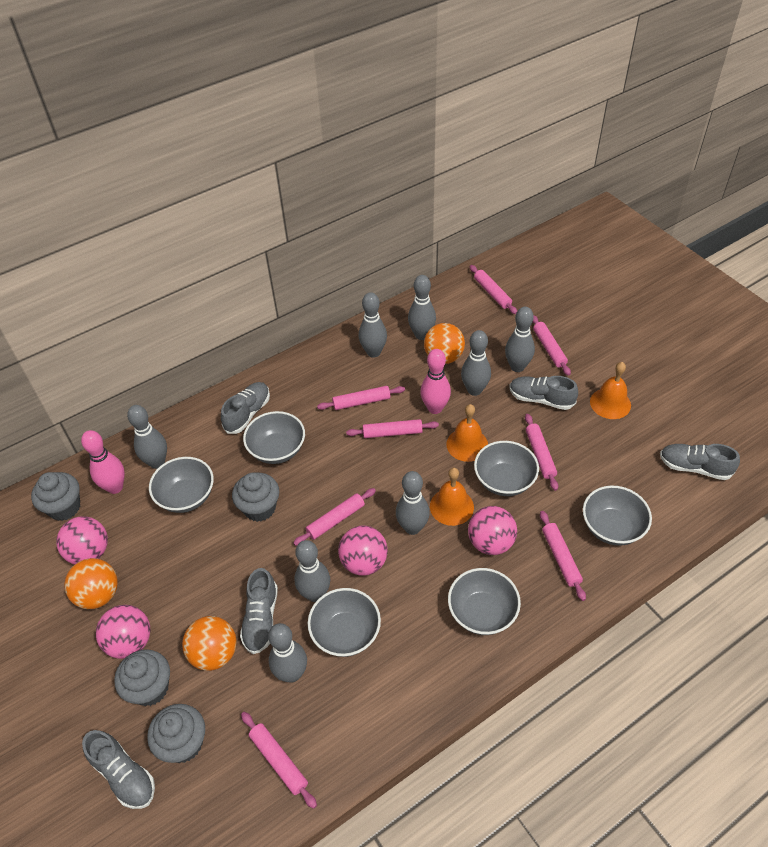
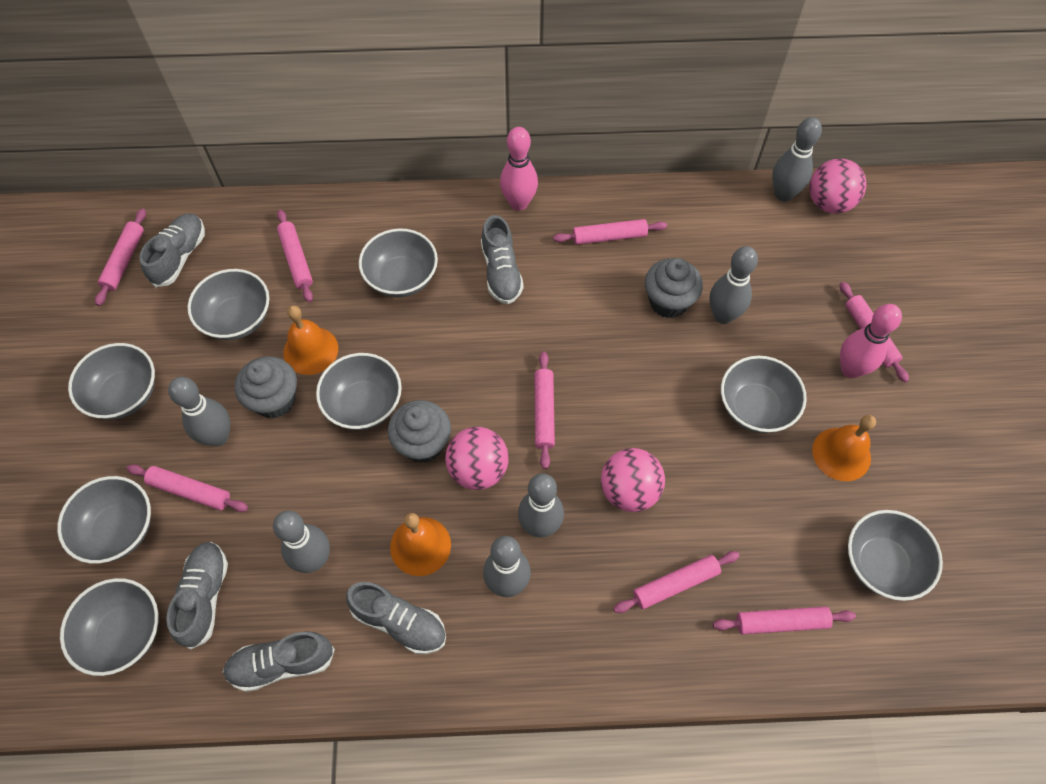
grey bowl: [149,457,214,513] [243,411,305,464] [308,588,381,657] [448,568,521,635] [474,441,539,496] [583,486,652,546] = 6 -> [57,476,151,564] [60,578,158,676] [68,343,155,419] [188,269,269,340] [316,353,402,430] [359,228,438,297] [721,356,807,433] [848,510,943,601] = 8
grey bowling pin: [127,405,167,469] [268,623,307,683] [294,540,330,602] [359,292,387,358] [396,471,430,535] [408,275,436,340] [461,330,491,396] [505,307,535,372] = 8 -> [168,377,230,447] [273,511,330,573] [483,536,531,597] [518,473,564,538] [709,246,758,324] [772,117,822,202] = 6
grey cupcake: [31,472,80,521] [114,649,170,706] [147,704,205,763] [232,472,279,522] = 4 -> [235,356,297,419] [388,400,451,463] [645,258,703,318] = 3
orange ball: [64,558,118,609] [182,616,237,671] [424,323,465,364] = 3 -> none = 0
pink ball: [56,516,108,564] [96,605,151,659] [338,526,388,576] [468,506,517,555] = 4 -> [445,427,509,490] [601,448,665,512] [809,158,867,214] = 3

